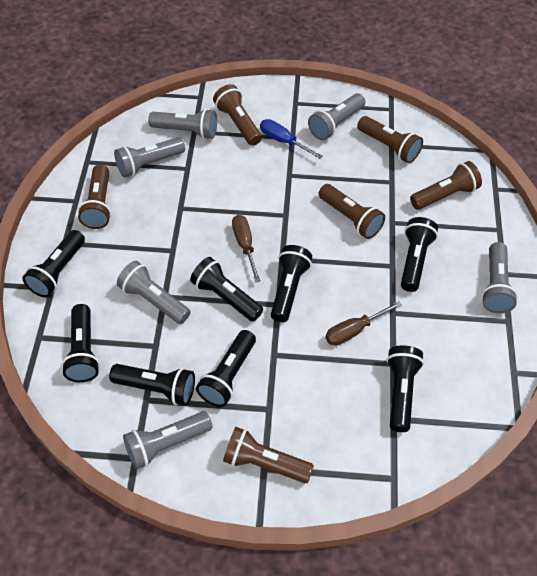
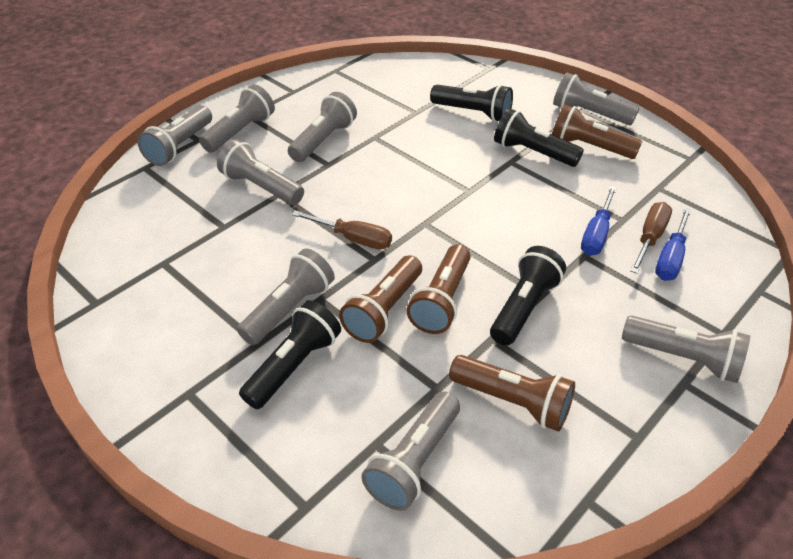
black flashlight: [22,230,85,297] [61,304,100,382] [109,364,195,406] [190,257,263,322] [196,330,256,407] [271,245,312,322] [387,346,424,432] [401,217,438,292] = 8 -> [239,300,341,409] [430,84,513,122] [490,246,566,345] [494,108,584,167] = 4
blue screwdriver: [260,119,323,159] = 1 -> [581,186,617,256] [655,208,692,281] = 2
brown flashlight: [78,164,111,229] [213,84,262,146] [223,427,314,483] [319,184,385,239] [357,116,423,163] [410,161,482,210] = 6 -> [339,255,422,343] [407,244,471,334] [449,355,575,432] [552,104,643,159] = 4
grey flashlight: [114,137,185,178] [117,261,190,324] [123,411,212,470] [148,109,217,139] [308,93,365,140] [481,242,518,313] = 6 -> [137,105,212,166] [199,85,275,152] [217,139,304,205] [237,249,335,345] [288,92,357,162] [361,391,460,511] [553,73,639,125] [622,315,750,383] = 8

